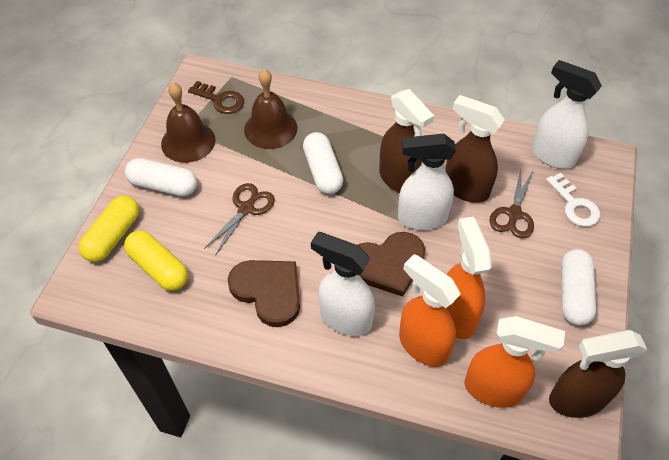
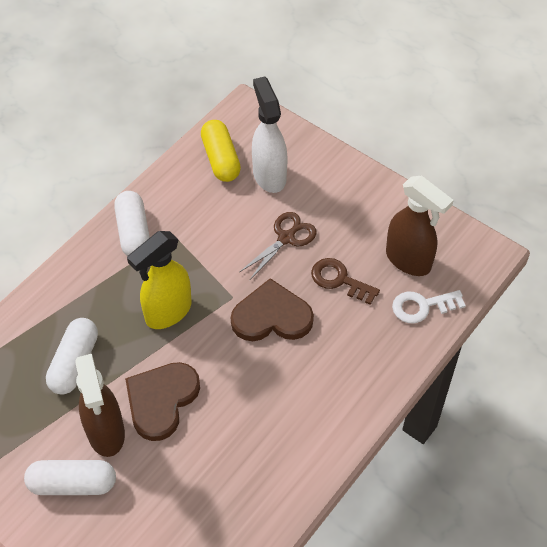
brown bell: [161,82,216,163] [244,69,297,149] = 2 -> none = 0
brown scissors: [204,183,275,256] [489,169,534,238] = 2 -> [240,212,317,281] = 1
brown spray bottle: [379,89,434,193] [445,95,504,203] [549,330,647,418] = 3 -> [75,354,125,457] [386,175,454,276] = 2
orange spray bottle: [399,254,461,367] [447,217,492,339] [465,316,565,408] = 3 -> none = 0
white spray bottle: [311,232,375,336] [398,134,456,230] [532,60,602,169] = 3 -> [252,77,288,193] = 1
yellow capsule: [78,196,139,262] [124,230,188,291] = 2 -> [201,120,241,182] = 1
yellow spray bottle: none = 0 -> [127,231,192,329] = 1

